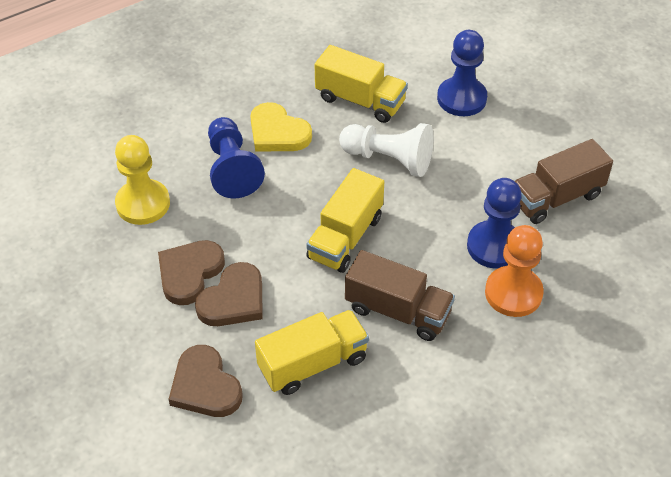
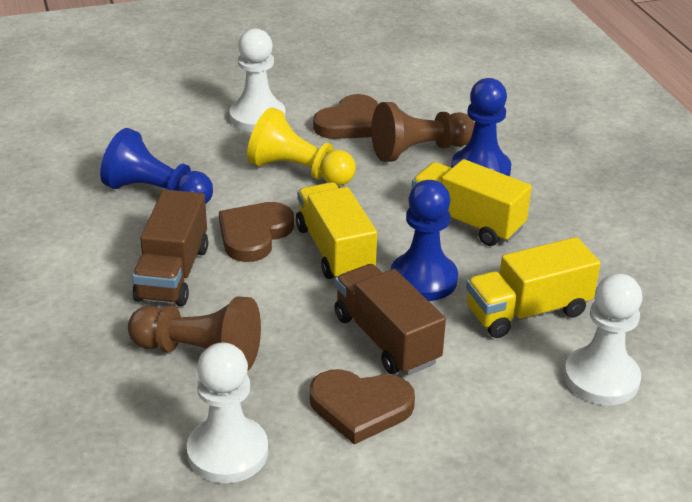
brown pawn: none = 0 -> [128,296,261,371] [371,102,475,162] = 2
orange pawn: [485,225,544,317] = 1 -> none = 0
white pawn: [339,123,433,177] = 1 -> [187,343,268,483] [229,28,286,132] [564,273,642,405] = 3
yellow heart: [250,102,312,152] = 1 -> none = 0

